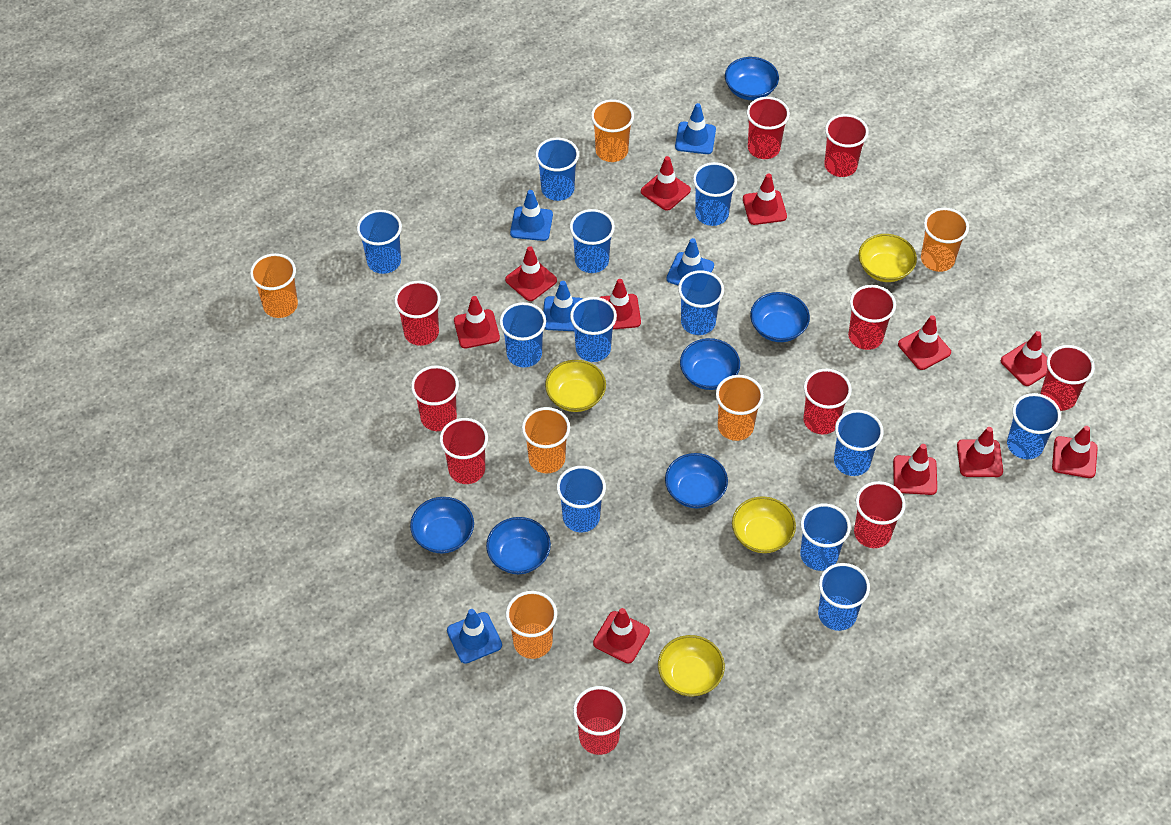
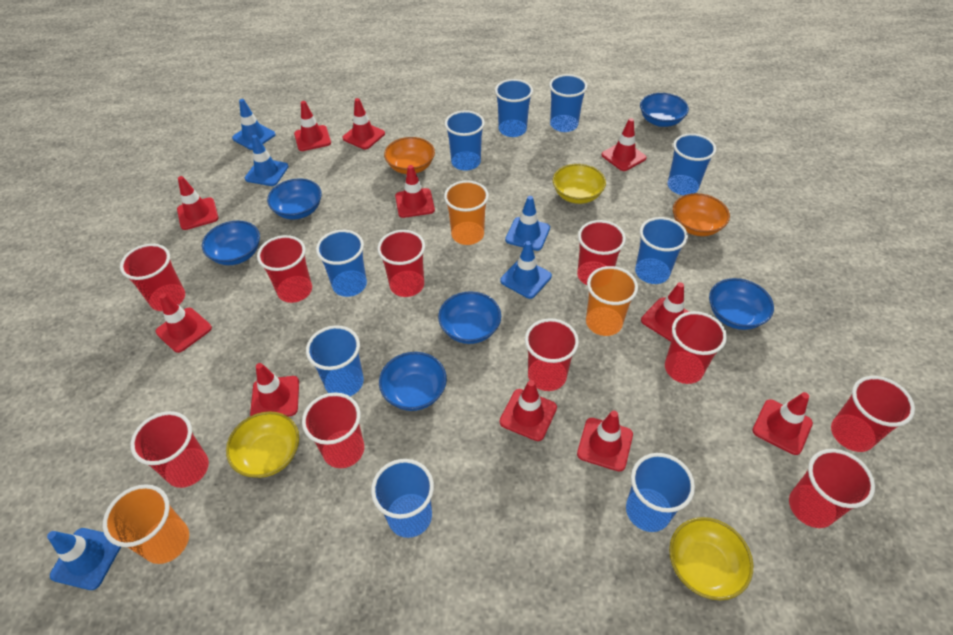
blue cup: [357,210,402,274] [500,302,546,367] [535,138,579,201] [557,466,606,532] [570,209,615,273] [570,297,617,362] [678,270,724,335] [693,162,737,226] [800,504,851,571] [818,563,870,631] [834,410,884,476] [1007,393,1061,459] = 12 -> [306,325,364,396] [316,230,367,297] [371,459,434,538] [445,110,485,171] [495,79,533,137] [549,74,587,132] [626,453,695,532] [635,217,688,284] [667,133,716,195] = 9
orange bowl: none = 0 -> [384,137,435,174] [673,193,730,236] = 2
orange cup: [250,253,298,318] [506,591,557,659] [522,407,570,474] [591,99,634,162] [716,375,764,441] [921,208,969,272] = 6 -> [103,484,189,564] [444,180,489,245] [586,266,638,336] = 3
yellow bowl: [545,360,606,412] [658,635,725,697] [732,496,796,553] [858,234,917,282] = 4 -> [226,411,299,478] [553,164,606,204] [669,517,753,600] = 3

